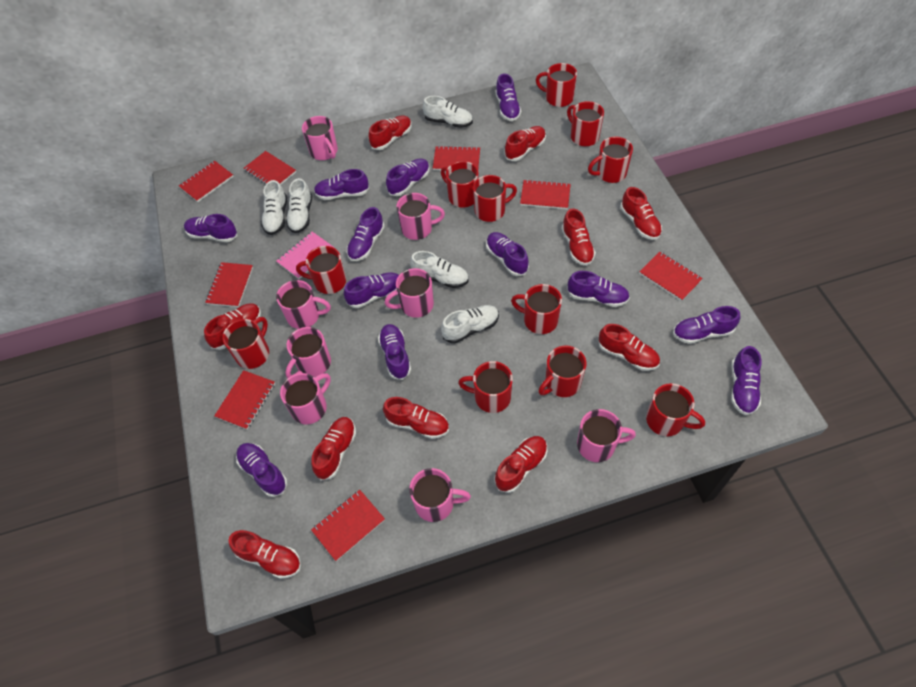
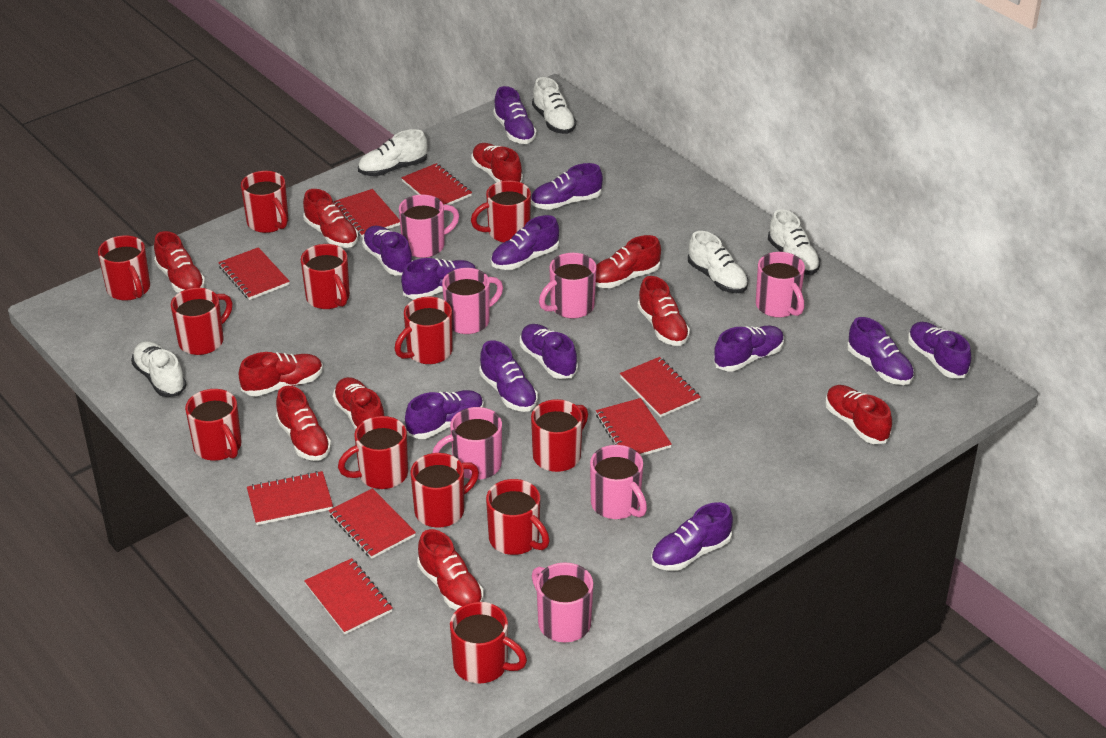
pink mug: [276,280,331,329] [280,373,331,425] [286,327,331,378] [302,116,338,160] [385,268,434,318] [396,193,445,240] [409,468,471,522] [577,409,636,462] = 8 -> [399,195,459,258] [433,407,502,480] [442,268,503,334] [532,562,593,642] [539,253,597,319] [590,445,647,519] [756,252,805,318] = 7
pink notebook: [276,232,333,279] = 1 -> none = 0
red mug: [222,317,269,369] [296,246,346,294] [441,161,479,208] [458,361,513,413] [473,175,517,222] [511,284,562,334] [536,63,577,107] [538,346,586,397] [567,101,604,146] [588,137,633,183] [646,383,705,436] = 11 -> [98,235,150,301] [171,288,233,355] [185,389,242,461] [241,171,288,233] [301,244,350,309] [338,416,408,489] [395,297,453,364] [411,453,479,528] [450,602,527,684] [471,180,531,243] [486,479,550,555] [531,399,588,472] = 12

